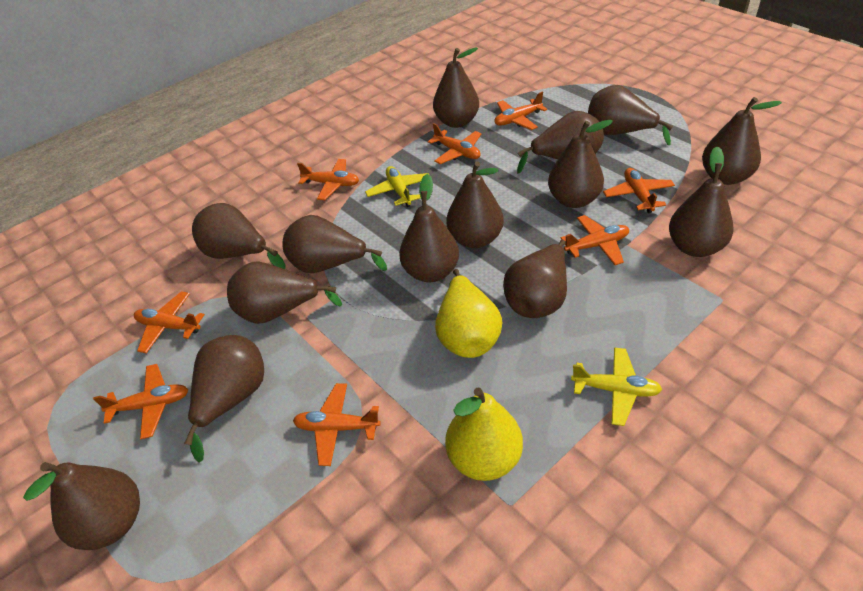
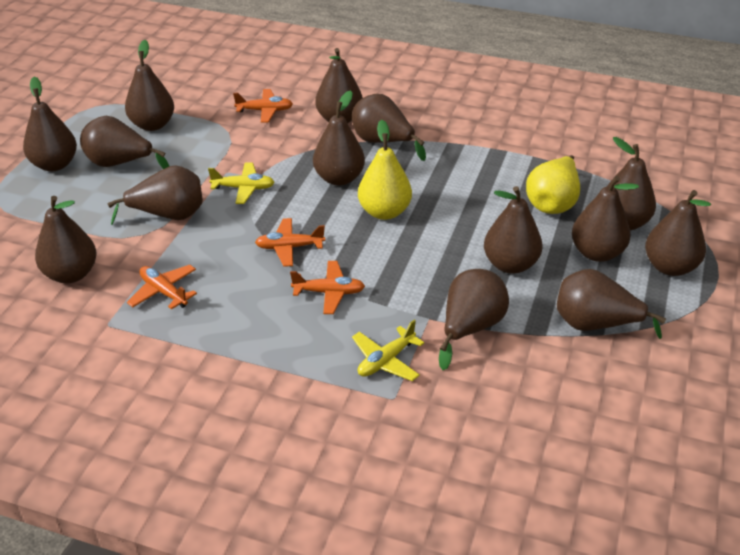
orange plane: [93,364,188,439] [134,291,205,353] [293,383,381,466] [297,159,359,200] [428,123,481,164] [494,92,547,130] [560,215,629,265] [603,168,675,213] = 8 -> [127,265,197,310] [233,89,293,123] [255,218,325,267] [290,261,365,314] = 4

